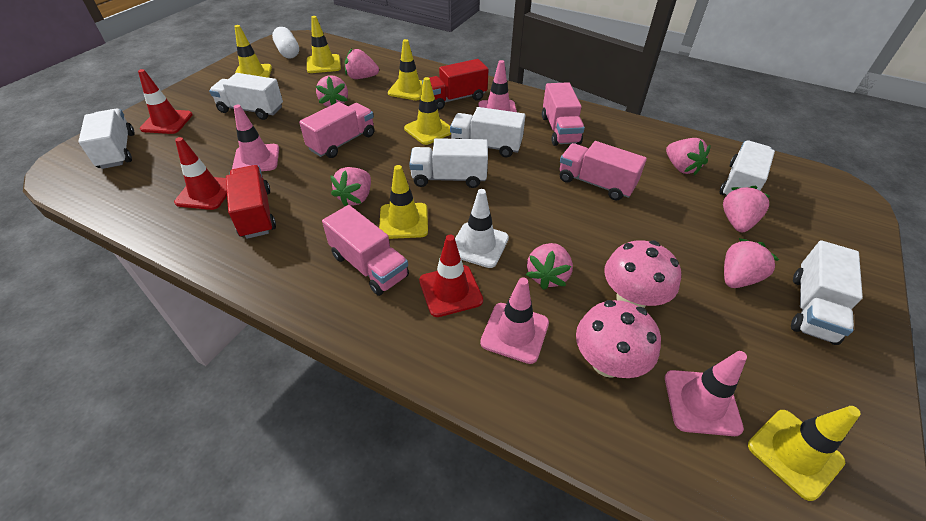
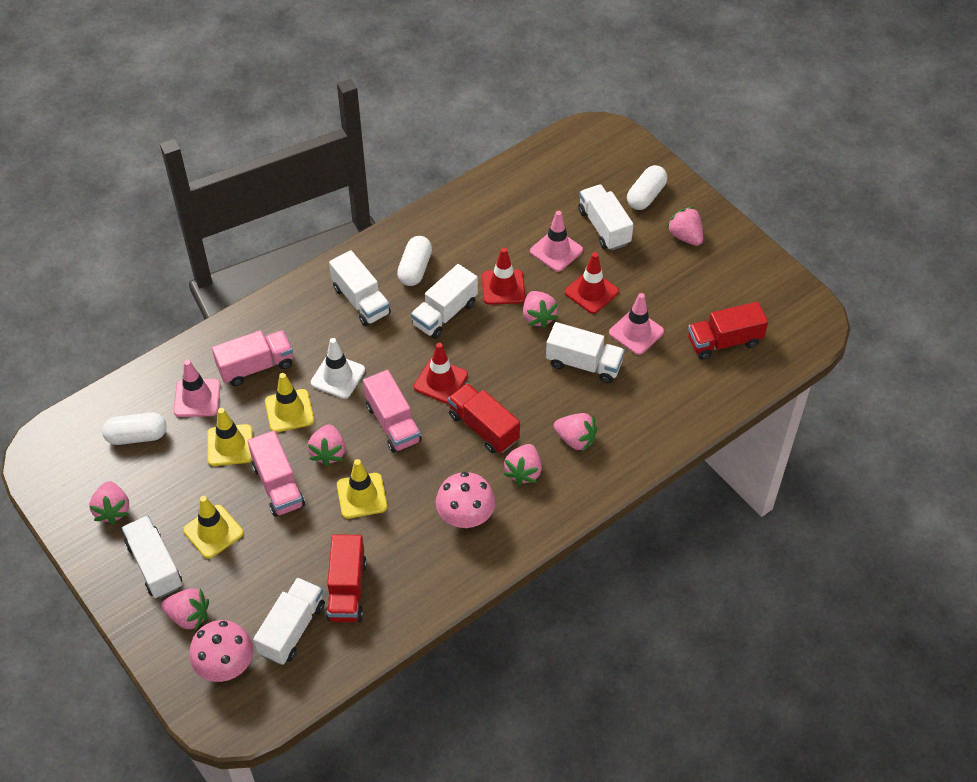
pink traffic cone: [232,105,279,171] [479,60,517,112] [480,278,549,364] [665,351,747,436] = 4 -> [173,360,220,417] [530,211,583,272] [609,293,664,355] = 3
pink truck: [299,102,374,158] [322,205,409,296] [542,82,585,146] [559,141,647,201] = 4 -> [212,330,293,386] [248,431,305,517] [363,370,422,453] = 3
red truck: [226,165,276,239] [422,59,489,110] = 2 -> [326,534,367,622] [448,383,520,453] [688,302,768,360] = 3
white capsule: [272,27,299,58] = 1 -> [102,413,167,445] [397,236,432,286] [627,165,667,210] = 3
yellow traffic cone: [234,25,272,78] [307,16,341,73] [379,165,428,239] [388,39,423,100] [404,77,451,145] [748,406,861,501] = 6 -> [183,496,243,559] [207,408,253,466] [265,373,314,432] [337,459,387,519] = 4

